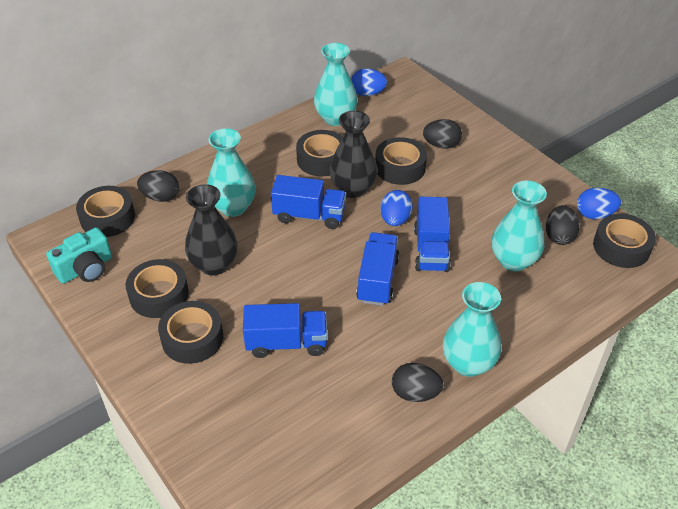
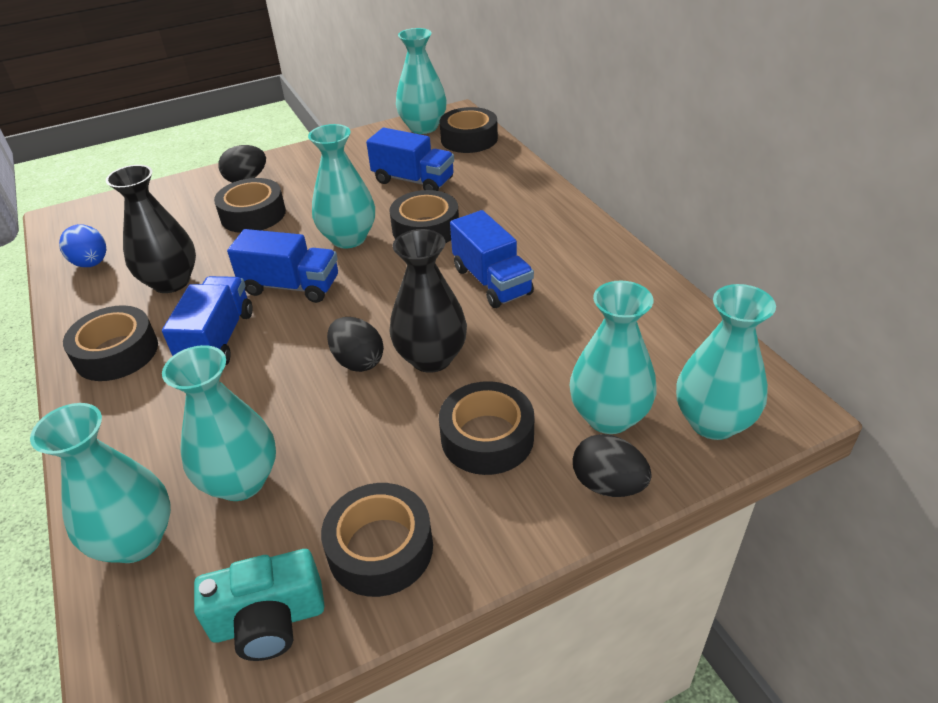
black egg: [137,170,179,202] [392,363,443,402] [423,119,462,149] [546,205,579,245] = 4 -> [218,145,266,183] [327,317,384,372] [573,434,652,497] = 3
blue egg: [351,68,387,96] [381,190,413,226] [577,187,621,219] = 3 -> [59,224,107,267] = 1
turquoise vase: [207,128,256,217] [314,43,357,126] [443,282,501,377] [492,180,547,272] = 4 -> [30,403,171,563] [162,345,276,501] [308,124,375,248] [396,28,447,134] [570,281,657,434] [676,284,776,440] = 6

